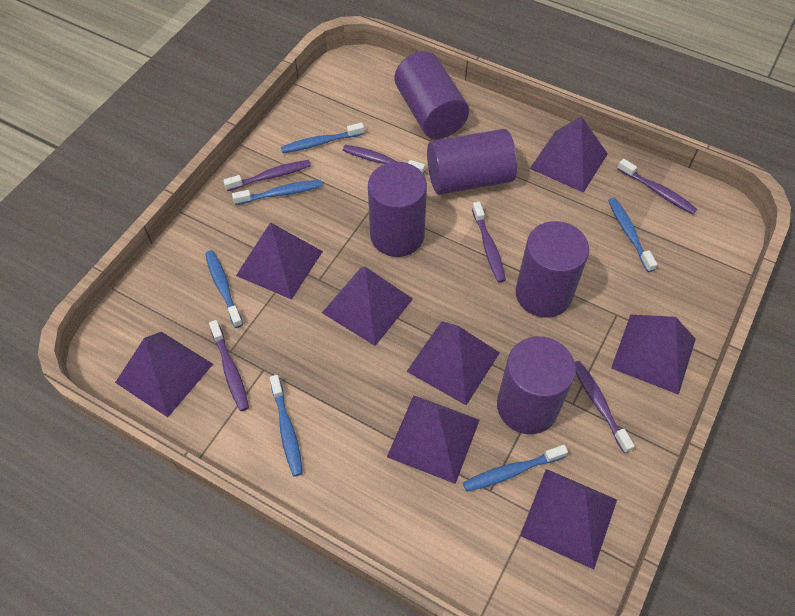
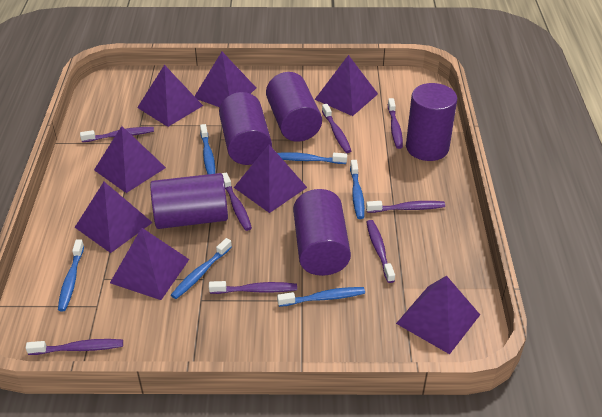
purple toothbrush: [209,320,249,411] [223,160,311,191] [343,145,425,174] [472,202,506,283] [575,361,635,453] [617,159,697,214] = 6 -> [26,339,123,355] [80,127,154,142] [209,281,297,294] [222,173,252,231] [322,104,351,153] [366,201,445,213] [366,220,395,283] [388,98,403,149] = 8

